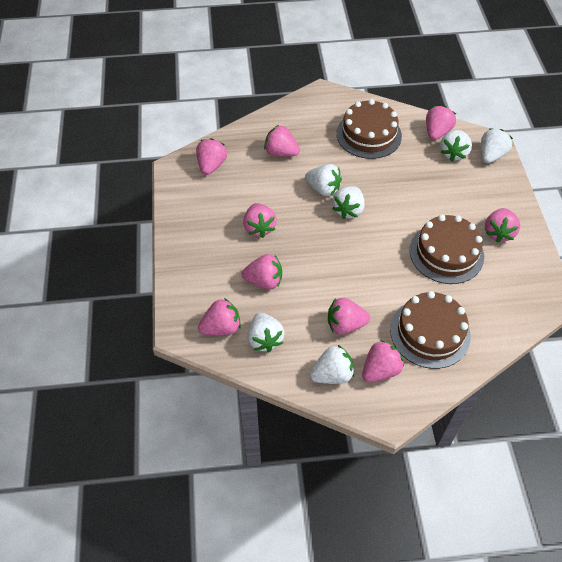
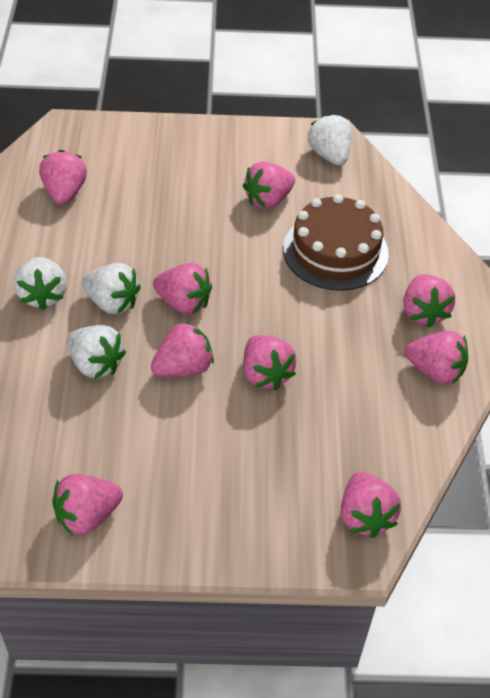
brown cake: [336,99,402,159] [390,291,471,369] [410,215,484,284] = 3 -> [283,194,389,291] = 1
white strawberry: [247,312,284,352] [305,164,342,196] [310,345,354,384] [332,186,365,219] [440,130,472,162] [481,128,513,163] = 6 -> [14,257,67,310] [66,325,126,379] [82,263,141,314] [307,113,352,166] = 4

